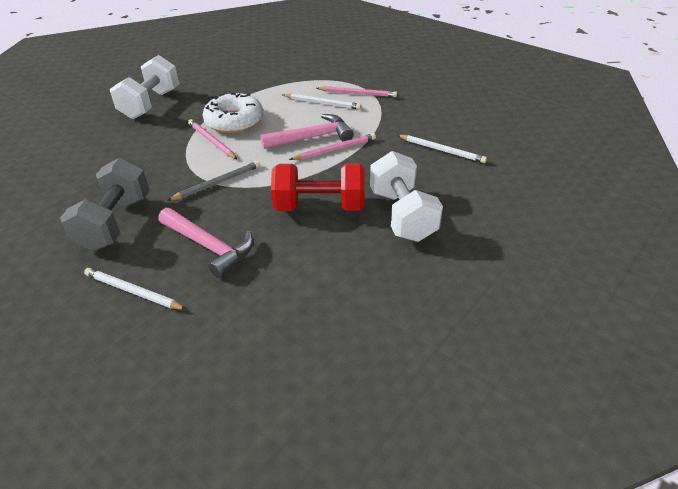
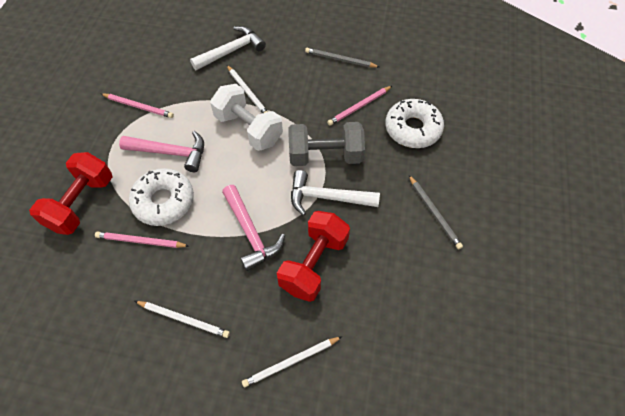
grey pencil: [167,161,260,201] = 1 -> [305,48,379,67] [409,175,463,249] = 2
red dumbbell: [271,163,365,211] = 1 -> [29,152,112,235] [277,211,350,302] = 2
white donut: [203,92,263,133] = 1 -> [129,168,194,226] [385,99,444,148] = 2
white dumbbell: [110,55,179,119] [370,151,443,242] = 2 -> [210,84,283,151] = 1
white hammer: none = 0 -> [190,26,266,70] [291,170,380,216] = 2

